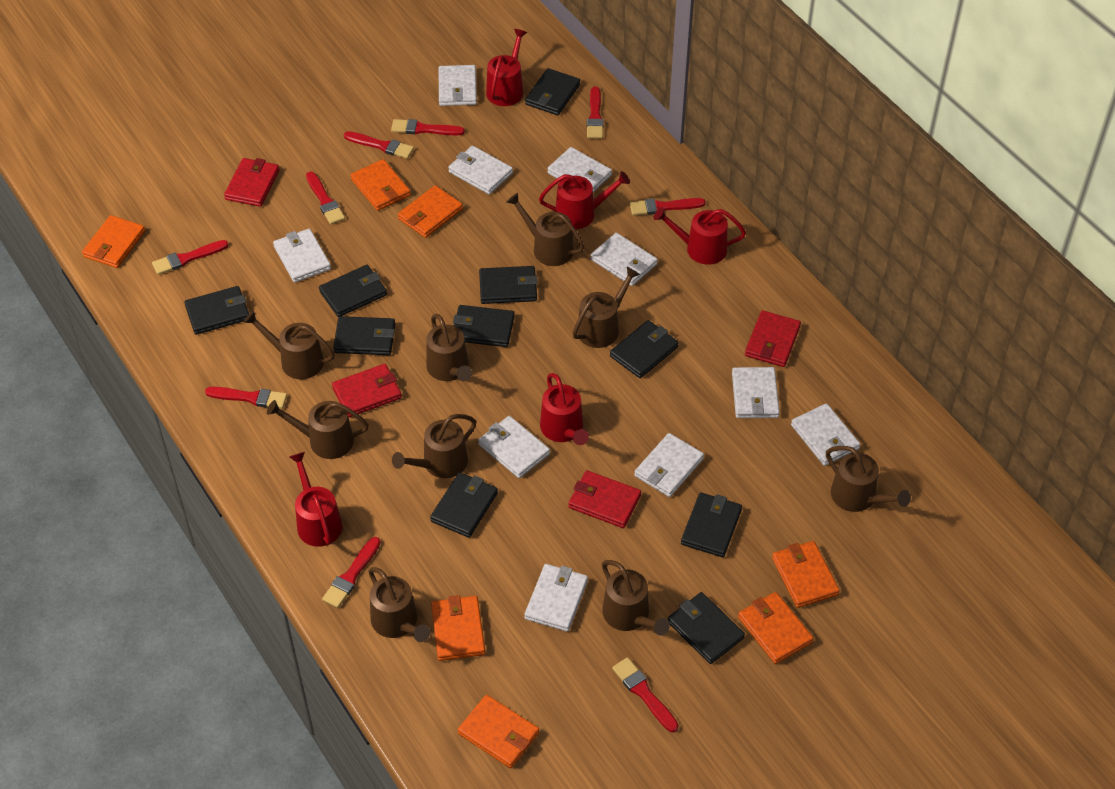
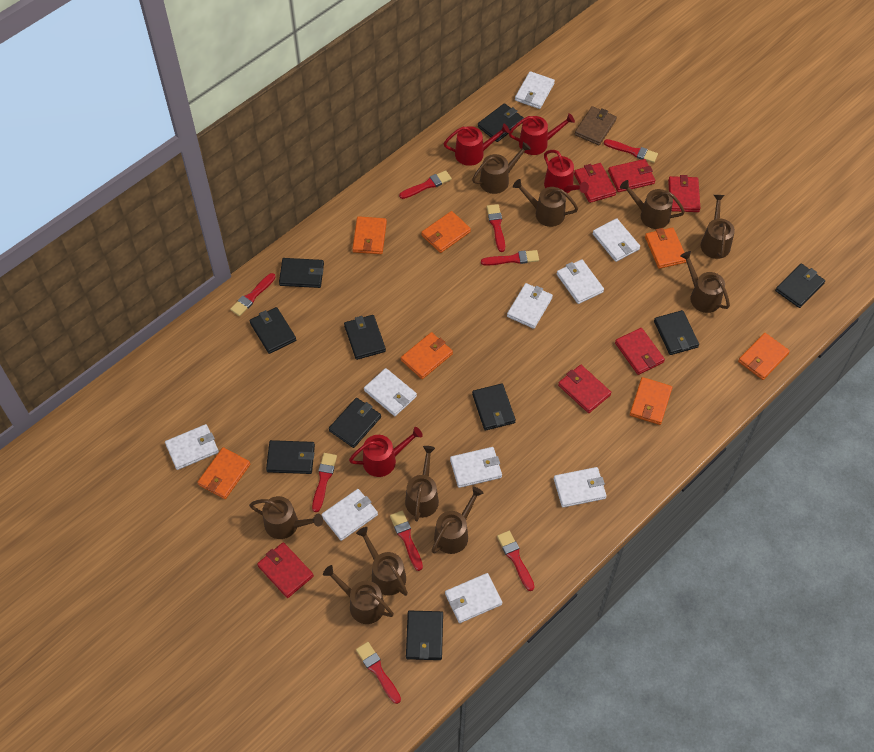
brown wallet: none = 0 -> [575,106,617,145] = 1
brown watering can: [244,311,335,379] [267,400,369,459] [368,567,430,642] [392,414,476,478] [426,314,472,381] [507,193,584,266] [572,267,640,348] [602,560,670,636] [826,446,911,512] = 9 -> [249,496,323,539] [323,565,394,624] [356,527,408,596] [405,446,439,521] [432,487,483,554] [472,142,531,194] [513,179,578,227] [620,180,685,229] [681,251,730,313] [701,195,735,259] = 10
red wallet: [224,158,279,207] [332,364,402,418] [568,470,641,528] [745,310,801,367] = 4 -> [257,542,314,598] [558,365,611,413] [574,163,616,203] [608,159,655,192] [615,328,665,375] [668,175,701,212] = 6
red watering can: [290,452,343,547] [486,29,527,106] [539,171,630,229] [540,373,589,445] [654,207,746,265] = 5 -> [349,427,423,477] [444,124,510,166] [509,113,575,155] [544,150,589,194] = 4

